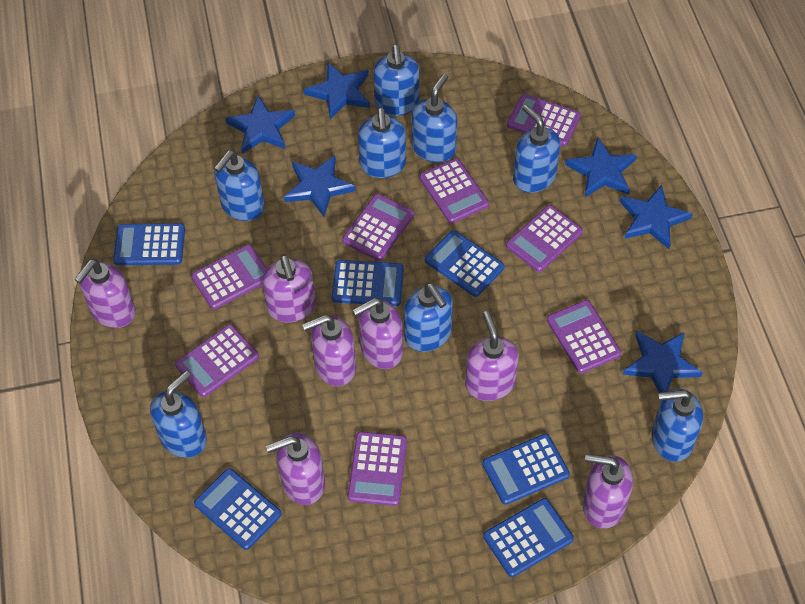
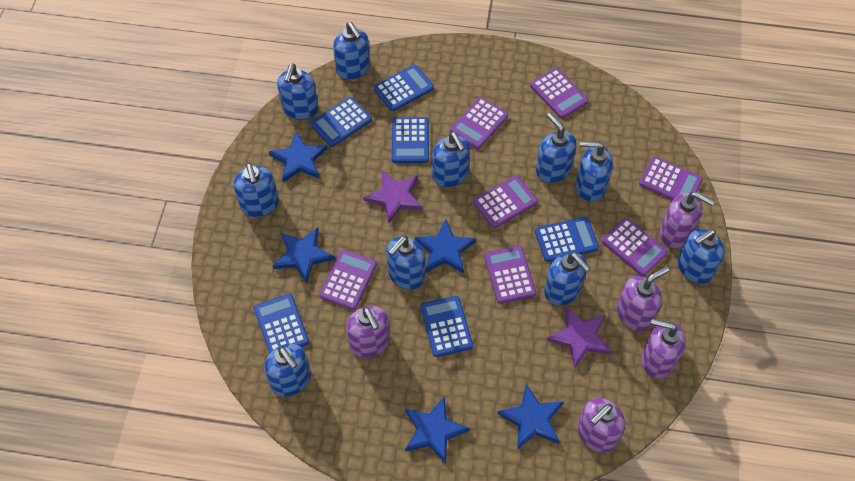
blue soap dispenser: [150,371,207,458] [214,150,265,221] [358,108,406,178] [373,45,419,116] [404,283,453,352] [411,73,457,163] [513,105,560,193] [651,389,703,462] = 8 -> [234,163,279,217] [264,344,311,397] [277,64,319,120] [333,22,370,80] [386,236,425,290] [432,132,470,187] [536,113,577,183] [544,252,590,306] [576,141,613,202] [678,229,725,284] = 10
blue star: [225,95,295,154] [284,155,356,217] [304,63,370,120] [565,137,637,197] [620,185,693,249] [623,331,703,393] = 6 -> [269,131,328,182] [273,227,335,284] [405,396,470,464] [415,219,476,274] [497,384,564,450] = 5
purple calculator: [175,324,259,397] [191,245,267,309] [342,194,414,261] [348,432,407,506] [420,158,489,223] [506,205,583,272] [507,94,581,146] [547,300,621,373] = 8 -> [319,249,377,310] [450,97,508,149] [473,175,538,228] [484,246,536,304] [530,68,588,118] [601,218,668,276] [639,156,703,200] = 7
purple soap dispenser: [74,259,136,328] [262,254,316,323] [266,433,325,505] [302,315,356,386] [353,298,403,369] [465,311,519,401] [582,454,633,529] = 7 -> [346,306,390,358] [577,398,625,453] [617,266,669,332] [641,319,686,379] [660,192,715,249] = 5
purple star: none = 0 -> [363,170,422,224] [547,306,612,369] = 2

